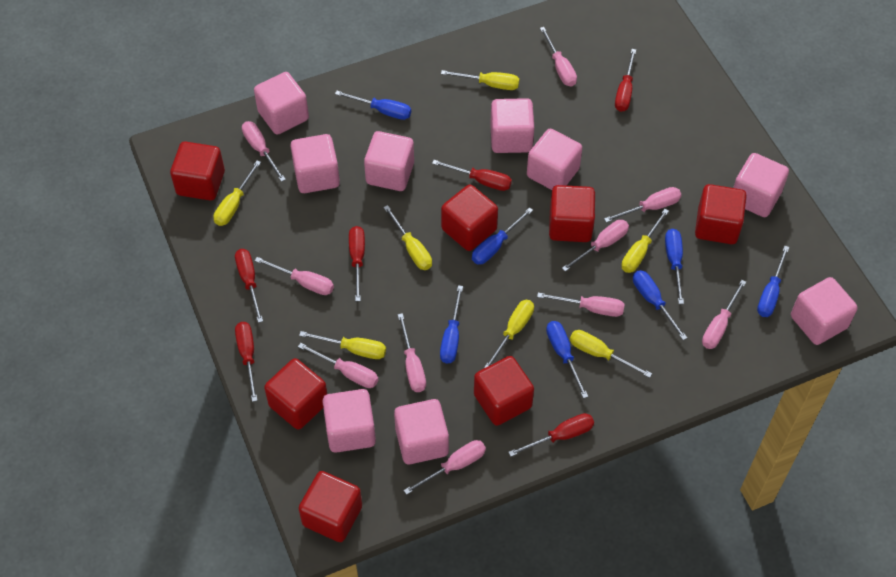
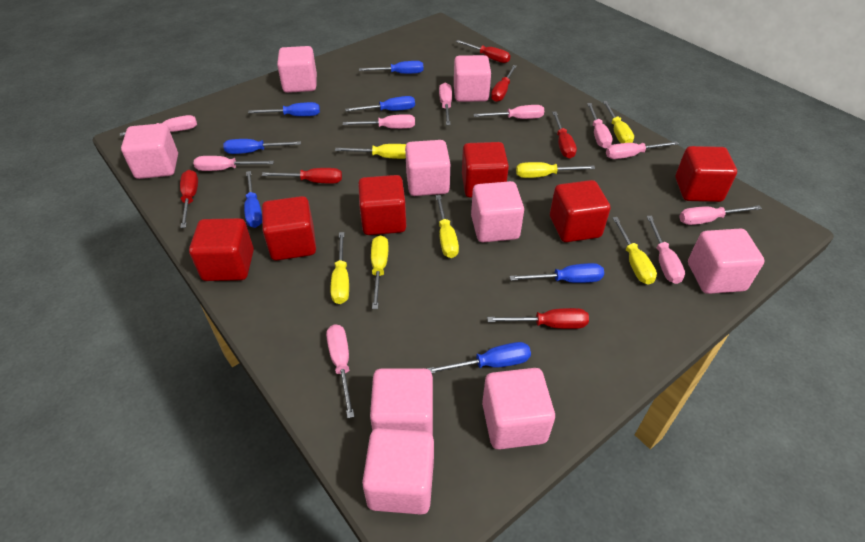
red cube: [170,142,225,201] [264,358,327,430] [298,471,362,542] [441,185,498,251] [474,356,534,426] [549,185,595,242] [695,184,747,244] = 7 -> [189,218,254,281] [262,196,316,261] [358,175,406,235] [462,142,509,198] [550,180,611,242] [676,146,737,202] = 6

